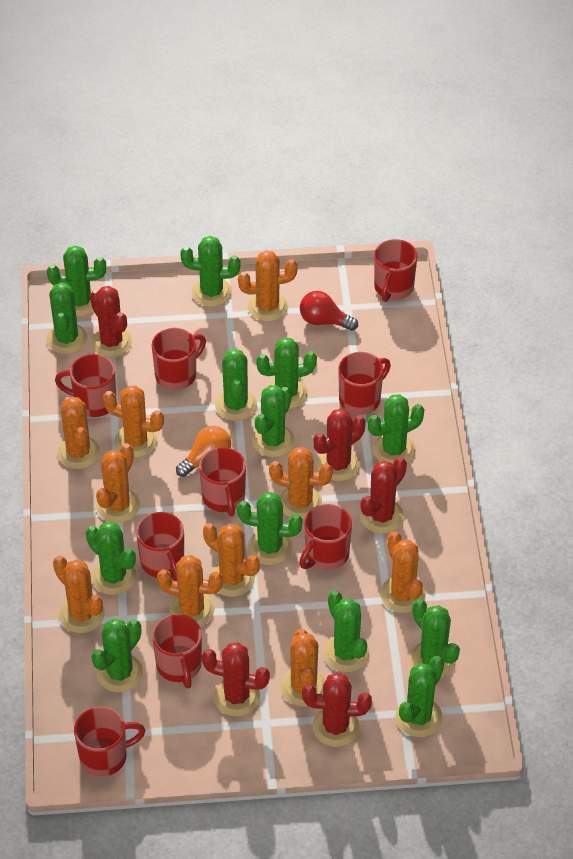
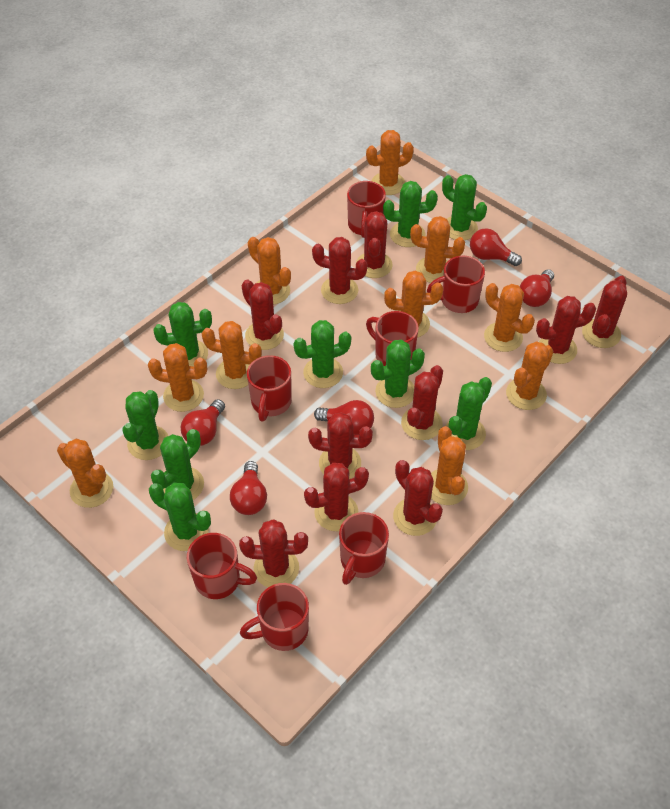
green cactus: [46,283,88,354] [47,245,106,317] [86,522,136,595] [91,619,143,692] [180,236,240,307] [215,349,257,421] [237,492,303,565] [252,385,295,457] [256,337,317,409] [323,590,369,672] [367,394,424,464] [395,656,444,737] [410,599,460,678] = 13 -> [122,390,168,460] [149,483,211,551] [151,429,204,500] [153,302,212,366] [294,320,351,388] [371,340,425,408] [383,181,438,247] [442,174,487,240] [446,377,492,450] = 9
orange light bulb: [176,426,231,477] = 1 -> none = 0
red cactus: [90,286,132,357] [202,643,270,716] [302,673,372,747] [313,409,366,481] [360,457,407,534] = 5 -> [239,519,308,587] [241,280,284,350] [304,463,369,531] [308,412,373,479] [312,237,368,304] [356,211,393,278] [393,460,443,536] [401,365,443,440] [536,296,596,364] [582,276,627,348] = 10
red light bulb: [300,291,358,331] = 1 -> [181,399,225,446] [230,461,267,515] [314,400,374,435] [470,228,522,266] [520,269,554,307] = 5
red mug: [55,354,116,417] [74,707,145,777] [136,512,184,581] [151,328,206,390] [152,614,202,688] [199,447,246,517] [299,504,352,570] [338,352,391,415] [374,239,417,302] = 9 -> [187,533,257,599] [240,583,309,651] [247,355,292,421] [339,512,389,585] [347,181,386,238] [366,311,419,366] [427,256,485,313] = 7

